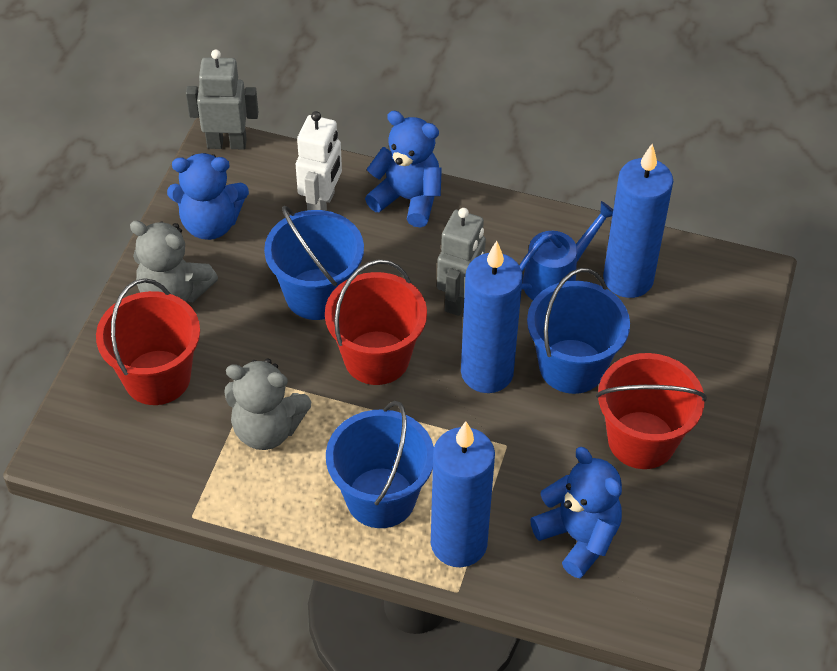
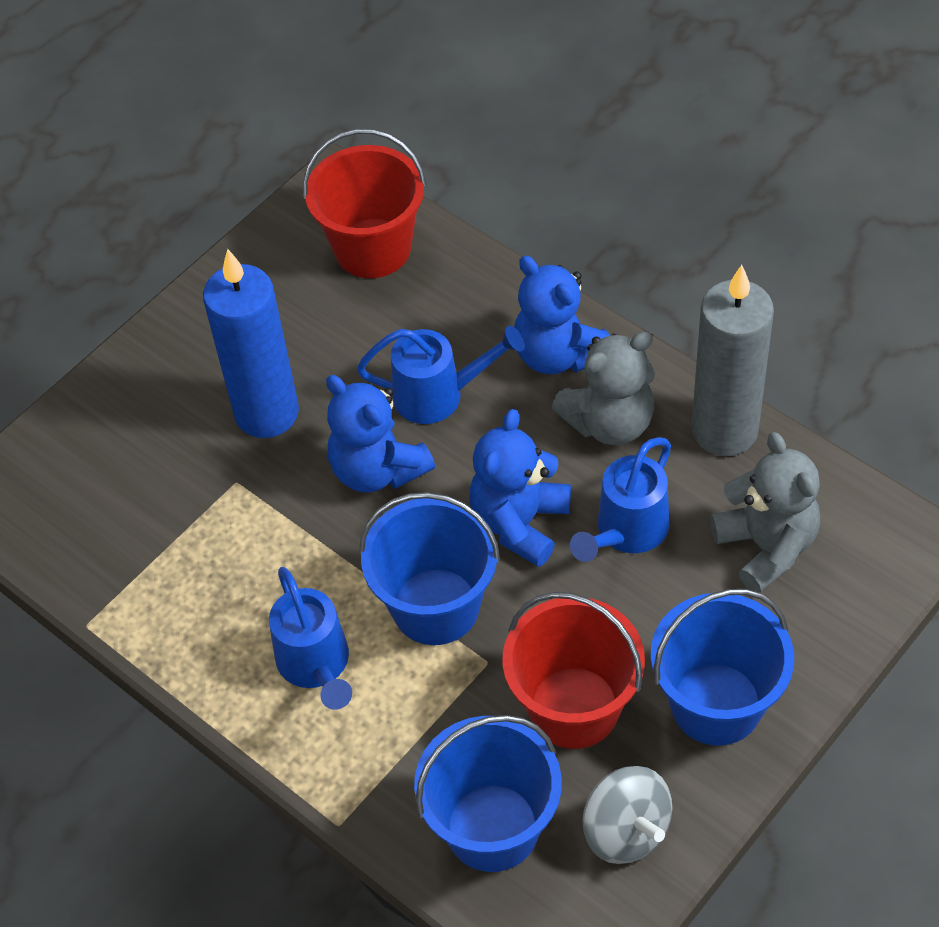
blue candle: [431,421,495,567] [461,241,523,393] [603,144,673,298] = 3 -> [203,249,299,438] = 1
blue watering can: [519,201,613,300] = 1 -> [269,567,352,710] [357,326,525,424] [570,437,671,562] = 3
grey candle: none = 0 -> [692,265,774,456] = 1
grey robot: [186,50,258,149] [437,208,486,316] = 2 -> none = 0
grey spinning top: none = 0 -> [582,766,673,864] = 1
red bucket: [96,278,200,405] [325,260,427,385] [596,353,707,469] = 3 -> [303,129,426,278] [503,592,645,749] = 2
white robot: [296,111,342,211] = 1 -> none = 0

